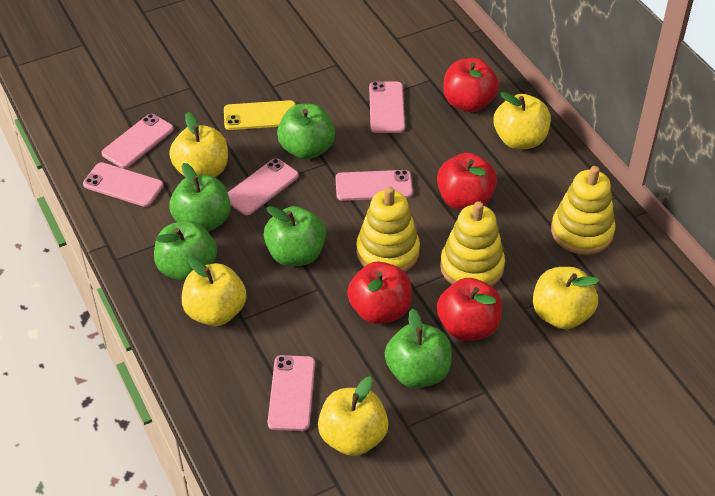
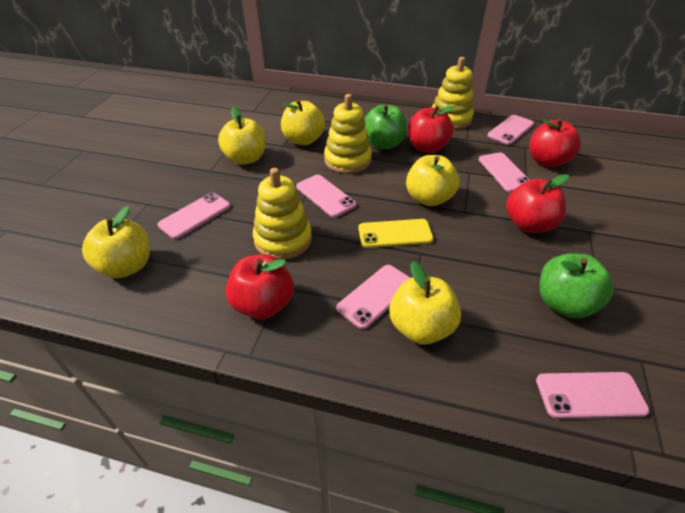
green apple: [154,220,217,281] [169,163,231,232] [264,206,326,266] [277,104,335,160] [385,309,452,388] = 5 -> [365,104,407,150] [539,253,614,318] = 2

